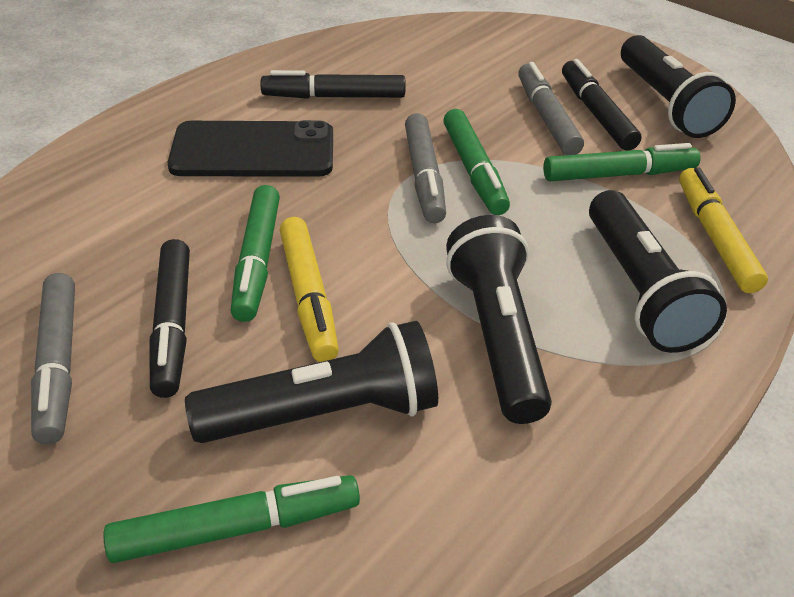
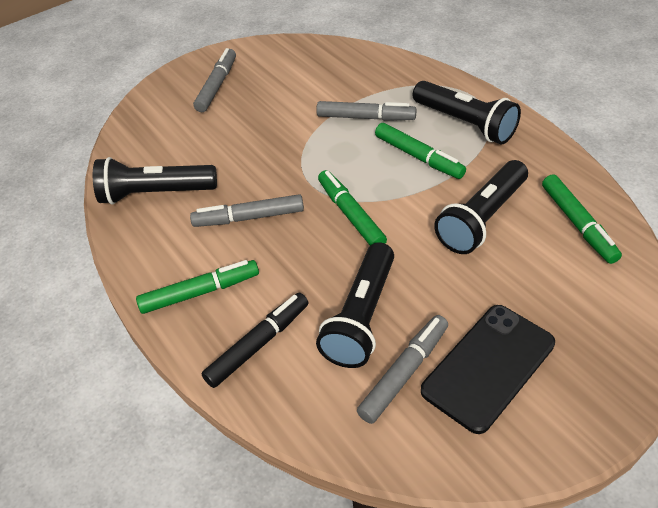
black marker: [150,239,190,398] [261,70,406,99] [562,59,641,151] = 3 -> [201,293,309,388] = 1
grey marker: [31,273,75,444] [405,113,446,223] [518,62,584,155] = 3 -> [190,194,304,227] [193,48,236,112] [316,101,416,121] [357,315,448,424] = 4
yellow marker: [280,217,339,362] [679,167,768,293] = 2 -> none = 0

